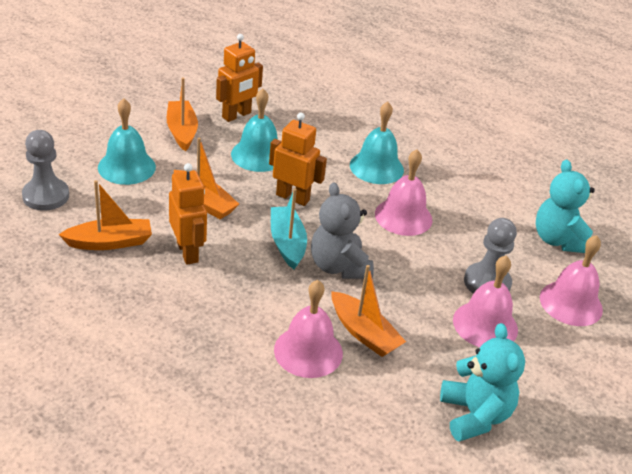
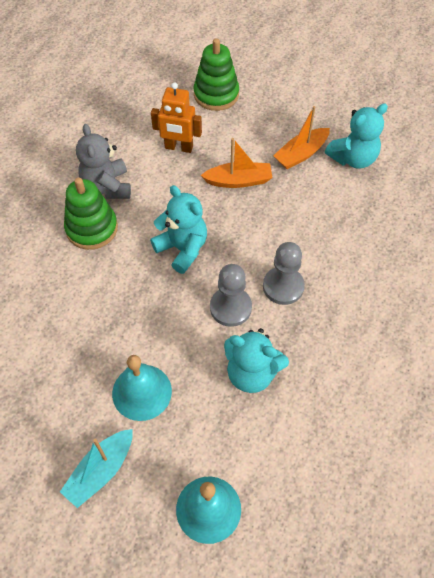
green stacking toy: none = 0 -> [64,178,118,250] [193,38,239,111] = 2
orange boat: [58,180,152,250] [167,77,198,151] [174,138,239,219] [332,265,406,357] = 4 -> [201,138,273,188] [273,106,330,169] = 2
orange robot: [169,163,207,265] [216,34,263,122] [269,113,327,206] = 3 -> [151,82,202,153] = 1
pink bell: [274,280,343,378] [375,149,432,236] [453,256,518,347] [540,235,603,326] = 4 -> none = 0
turquoise bell: [98,98,156,185] [231,89,278,172] [350,102,404,184] = 3 -> [112,355,172,421] [176,477,241,544] = 2
turquoise teddy bear: [440,323,525,442] [536,160,595,253] = 2 -> [150,185,207,274] [224,328,289,393] [325,103,388,169] = 3

